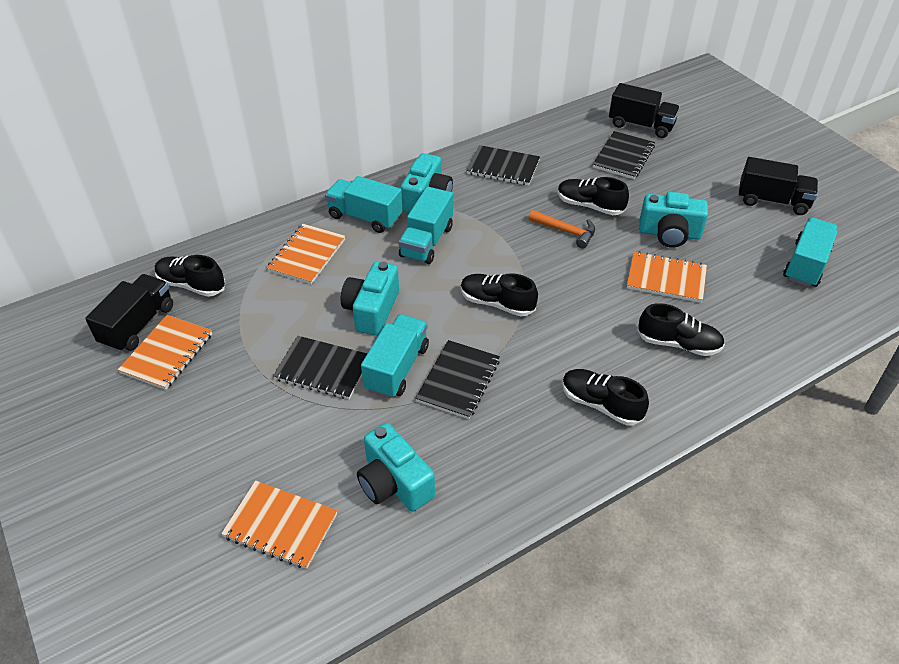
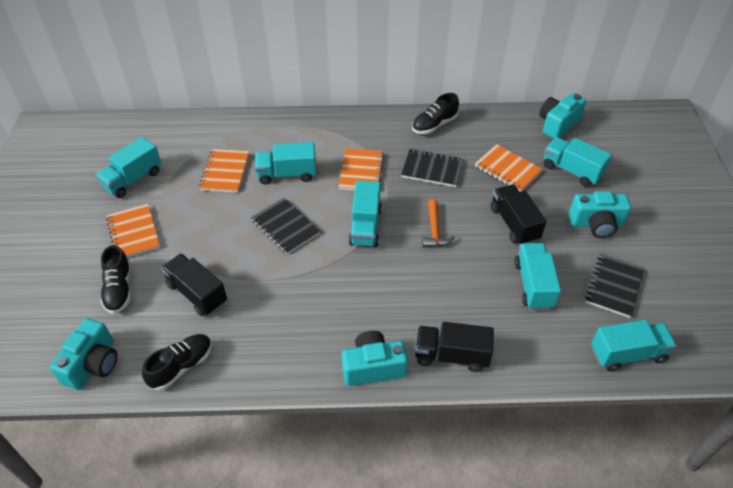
black notebook: [273,336,367,399] [415,340,500,419] [467,145,540,186] [593,131,655,179] = 4 -> [251,198,320,254] [401,149,463,187] [585,254,644,318] = 3
black shoe: [155,255,225,297] [461,273,538,317] [558,177,629,215] [562,369,649,426] [637,303,725,356] = 5 -> [100,245,131,314] [142,334,212,391] [412,93,459,134] = 3
turquoise truck: [325,176,402,233] [361,314,429,399] [399,187,453,264] [783,217,838,287] = 4 -> [95,137,161,198] [255,142,316,184] [349,181,382,247] [515,243,561,310] [544,137,612,187] [591,320,677,371] = 6

